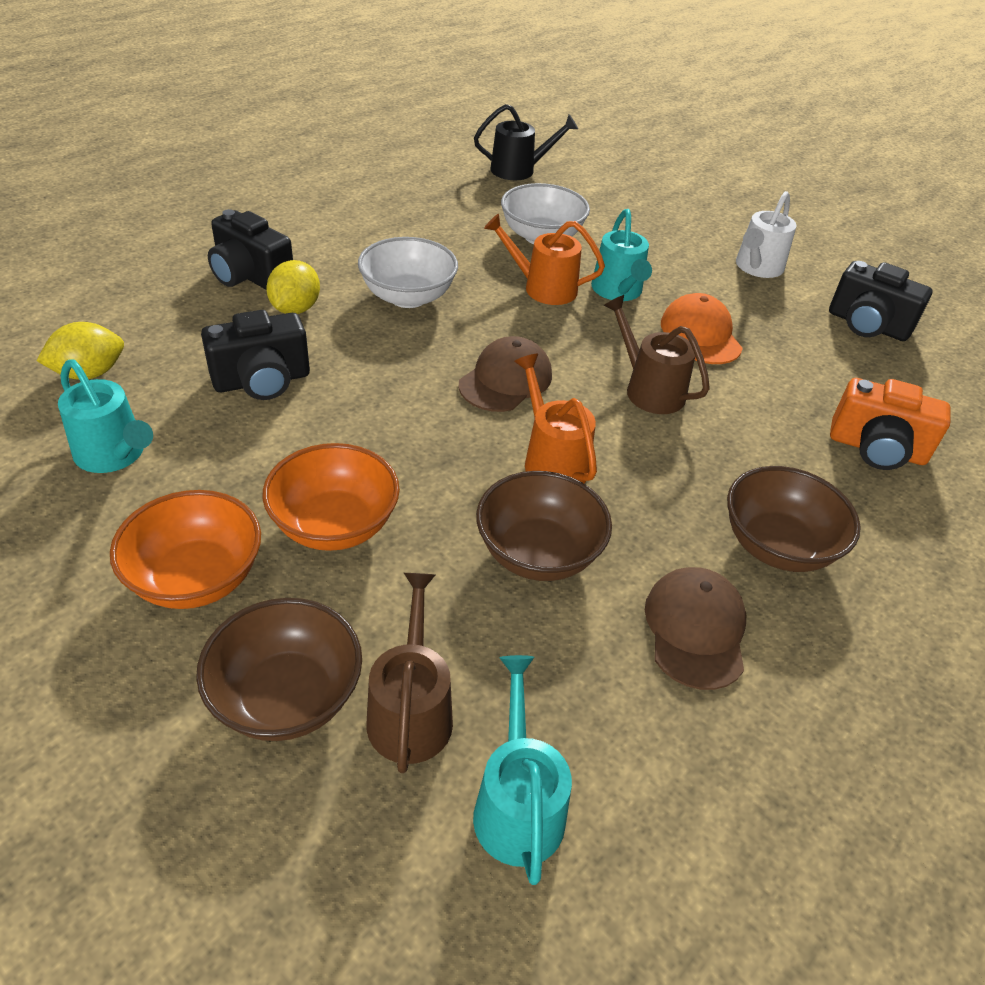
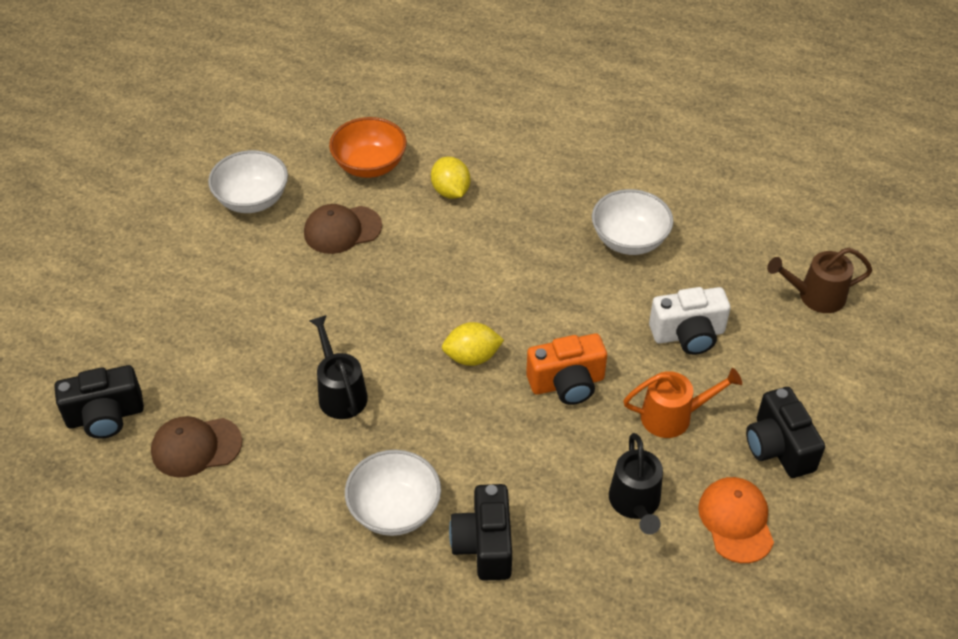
black watering can: [474,104,578,180] = 1 -> [309,315,368,419] [609,433,663,534] = 2
brown bowl: [196,598,362,741] [476,471,612,581] [727,466,861,572] = 3 -> none = 0
brown watering can: [367,573,453,773] [604,295,710,414] = 2 -> [767,248,873,313] = 1
orange bowl: [110,490,261,609] [262,443,400,551] = 2 -> [329,117,407,178] = 1
orange watering can: [484,214,605,305] [514,354,597,483] = 2 -> [623,368,742,438] = 1
turquoise watering can: [58,359,153,473] [473,655,572,885] [591,209,652,301] = 3 -> none = 0
white bowl: [358,237,458,308] [501,183,590,244] = 2 -> [208,150,288,213] [345,450,441,536] [592,189,673,255] = 3
white camera: none = 0 -> [649,287,731,355] = 1
white watering can: [736,191,796,278] = 1 -> none = 0

